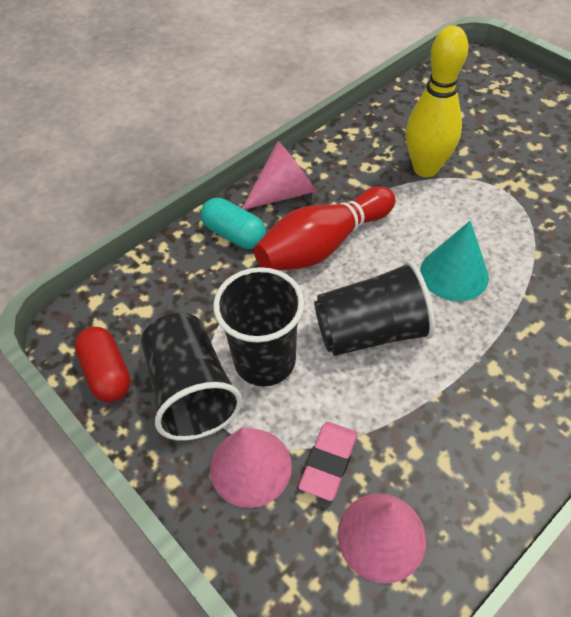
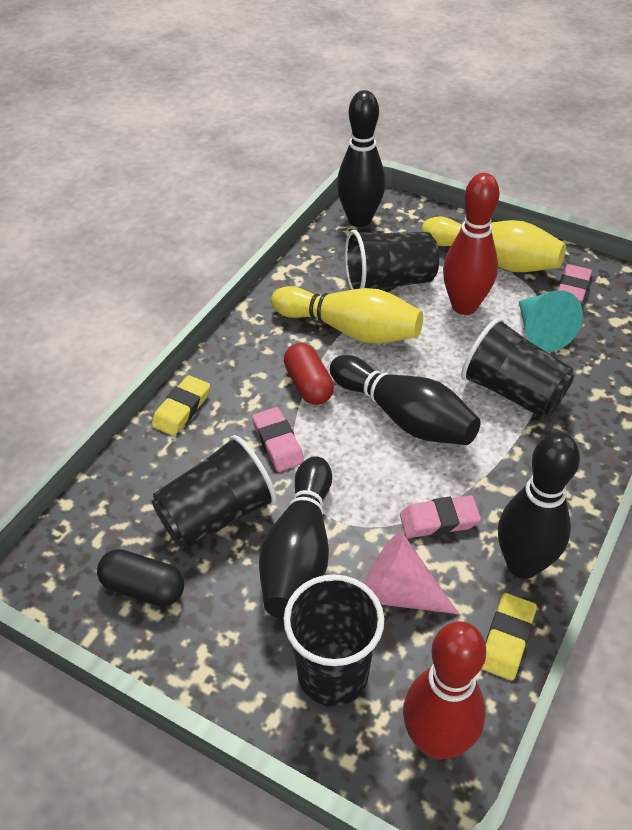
black bowling pin: none = 0 -> [259,456,332,619] [330,355,481,445] [337,90,386,227] [498,432,580,579] = 4
black capsule: none = 0 -> [97,549,184,606] = 1
black cup: [141,313,242,441] [213,267,304,386] [314,261,435,356] = 3 -> [152,435,277,549] [284,574,384,706] [345,230,439,290] [461,318,574,418] = 4
pink cone: [210,427,292,508] [242,141,316,210] [338,493,426,584] = 3 -> [364,531,459,614] = 1
pink eraser: [298,422,358,501] = 1 -> [252,407,304,472] [400,495,481,538] [558,264,592,304] = 3
red bowling pin: [254,186,396,271] = 1 -> [403,621,486,760] [443,173,499,315] = 2
turquoise capsule: [201,198,266,249] = 1 -> none = 0
yellow bowling pin: [406,26,468,177] = 1 -> [271,286,423,343] [421,216,566,272] = 2
yellow eraser: none = 0 -> [151,375,210,436] [481,593,537,680] = 2

